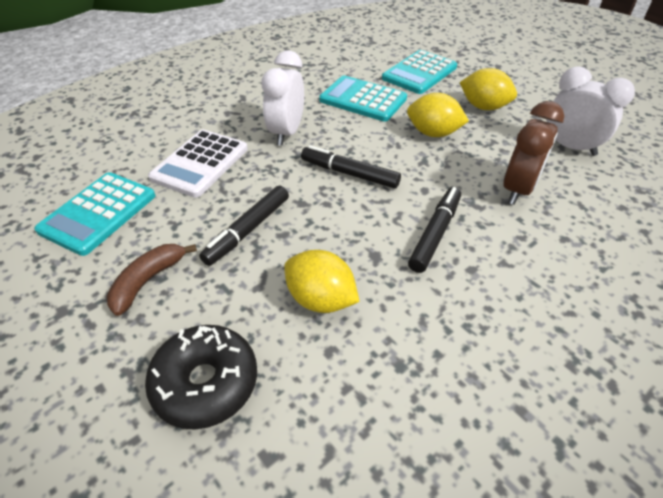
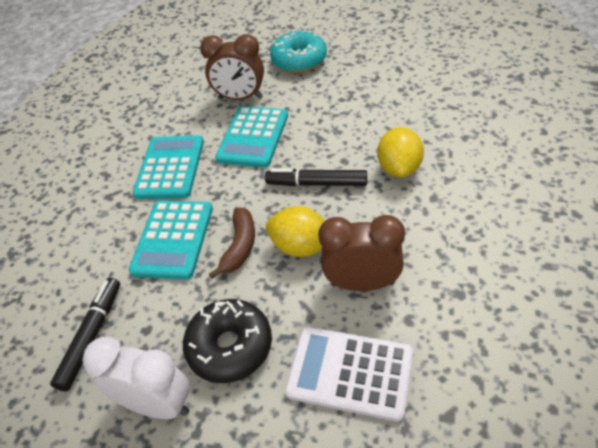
black marker: [199,186,289,266] [301,145,401,188] [408,187,461,273] = 3 -> [50,278,120,391] [265,169,367,186] = 2
brown clock: [504,101,564,205] = 1 -> [200,34,264,100] [318,215,405,291] = 2
turquoise donut: none = 0 -> [270,29,327,73] = 1
white clock: [261,50,304,146] [547,66,635,156] = 2 -> [82,337,190,419] = 1
yellow lemon: [284,250,359,313] [407,93,469,137] [460,68,517,110] = 3 -> [266,206,325,257] [377,127,424,178] = 2

